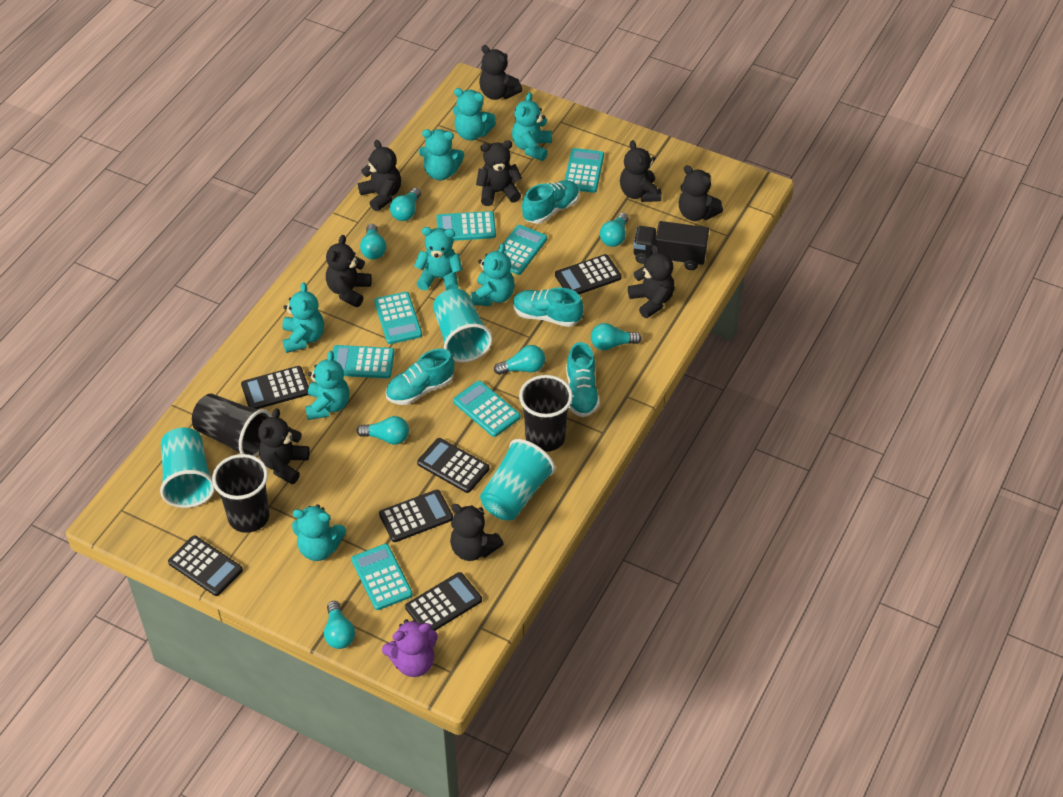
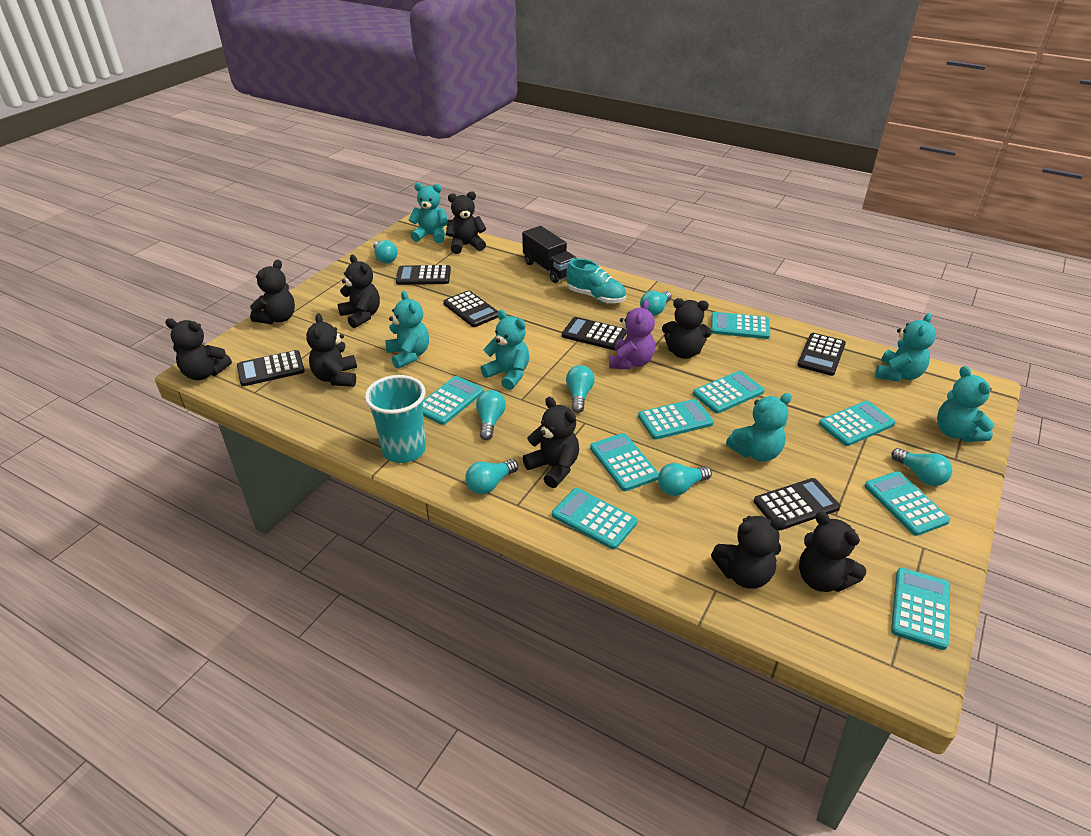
black cup: [192,393,272,457] [212,454,269,533] [519,375,573,452] = 3 -> none = 0
turquoise calculator: [332,345,395,379] [351,544,413,610] [374,292,422,344] [436,211,496,241] [453,381,520,437] [497,225,547,275] [565,148,604,193] = 7 -> [423,376,484,425] [552,488,638,549] [590,433,659,491] [638,399,714,440] [693,371,765,413] [711,312,770,339] [819,401,895,446] [865,471,950,536] [891,568,950,650] = 9
turquoise cup: [160,428,215,508] [433,289,493,363] [480,439,555,520] = 3 -> [365,375,426,463] = 1
turquoise shoe: [386,349,455,405] [513,287,584,327] [522,180,579,224] [566,342,600,417] = 4 -> [566,259,626,304] = 1
turquoise teddy bear: [282,282,324,353] [292,504,346,561] [305,351,349,420] [414,227,463,291] [419,129,464,180] [453,88,496,141] [471,243,515,306] [512,92,552,161] = 8 -> [385,291,429,369] [409,183,448,243] [480,310,530,390] [726,393,792,462] [876,313,936,382] [937,366,994,442] = 6

